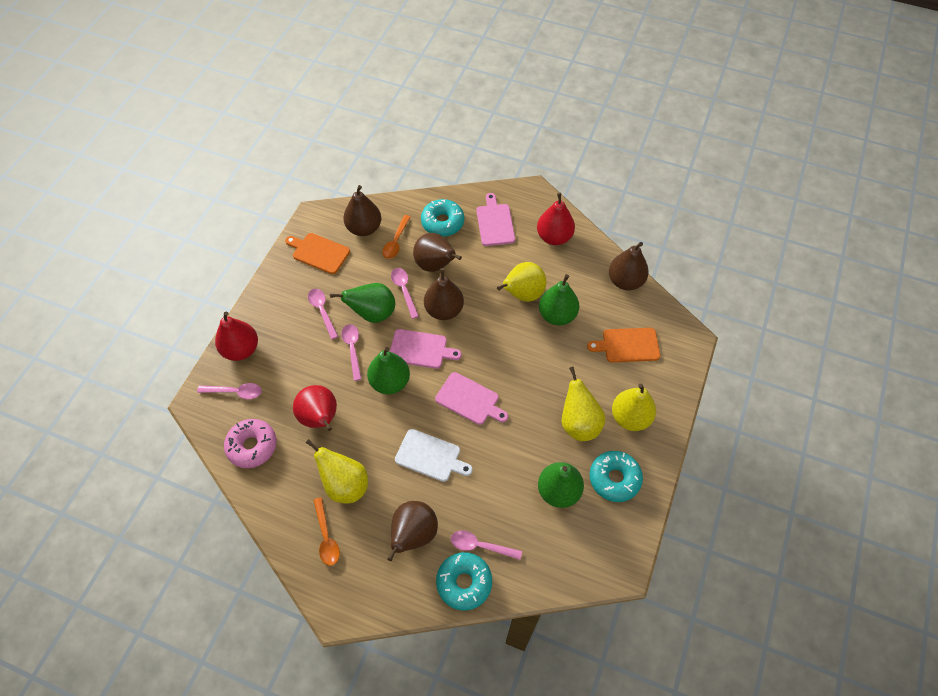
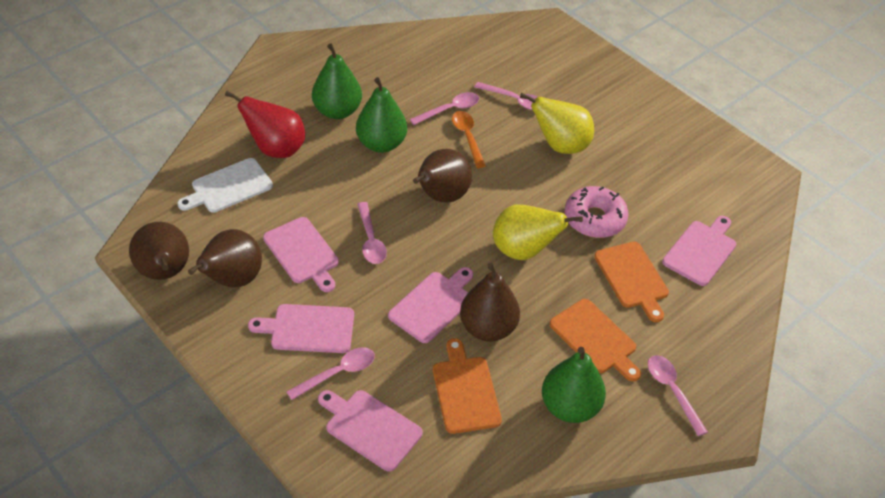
brown pear: [343,185,381,236] [387,501,438,561] [413,233,462,272] [424,268,464,320] [609,242,649,290] = 5 -> [129,222,189,280] [188,229,262,287] [413,149,472,202] [460,263,520,341] = 4
green pear: [330,283,395,323] [367,347,410,394] [538,462,584,508] [539,274,579,325] = 4 -> [312,43,362,119] [356,77,407,153] [542,347,606,423] = 3
orange cutting board: [285,233,350,274] [587,328,660,362] = 2 -> [433,338,502,434] [550,299,641,381] [594,242,669,322] = 3
orange spoon: [313,497,340,566] [382,215,410,259] = 2 -> [452,111,486,168] = 1
pink cutting board: [390,329,462,369] [435,372,508,425] [476,193,515,246] = 3 -> [248,304,354,353] [263,217,339,292] [318,390,423,472] [388,267,473,343] [662,216,736,286] = 5
red pear: [215,312,258,361] [293,385,337,431] [537,192,575,245] = 3 -> [225,91,305,158] = 1
turquoise donut: [421,199,464,237] [436,552,492,611] [590,451,643,502] = 3 -> none = 0
yellow pear: [306,439,368,504] [497,262,546,302] [562,367,606,441] [612,384,656,431] = 4 -> [493,204,583,260] [520,93,594,154] = 2

